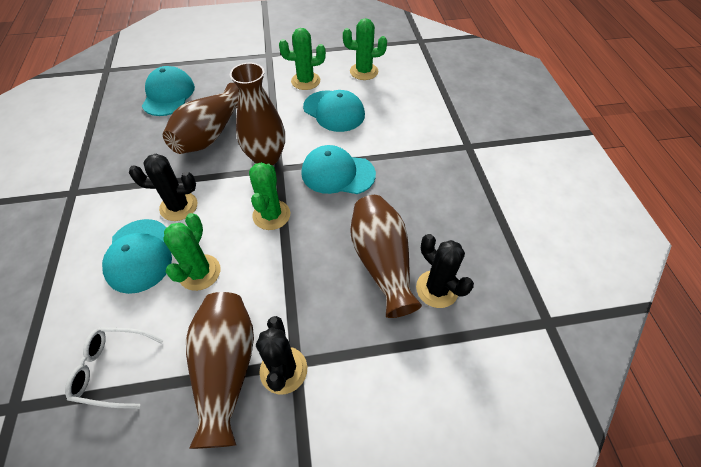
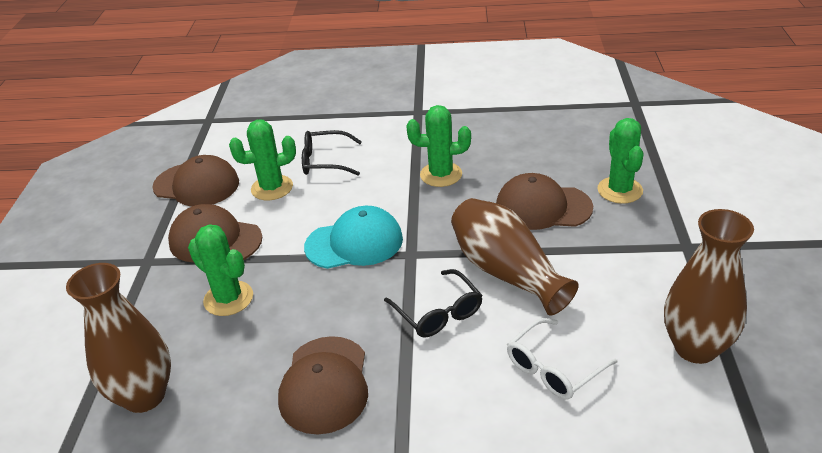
black cactus: [129,154,197,221] [256,316,307,394] [416,234,474,308] = 3 -> none = 0
black glasses: none = 0 -> [302,130,362,176] [384,269,483,338] = 2
brown cap: none = 0 -> [152,155,239,206] [168,204,262,262] [278,336,368,434] [496,173,593,230] = 4
brown vase: [163,83,239,154] [186,292,254,449] [230,63,285,165] [350,195,422,318] = 4 -> [66,263,171,413] [451,198,579,315] [664,209,754,364] = 3
turquoise cap: [102,219,172,294] [142,66,195,116] [301,145,376,194] [303,90,365,132] = 4 -> [304,206,403,269] = 1

